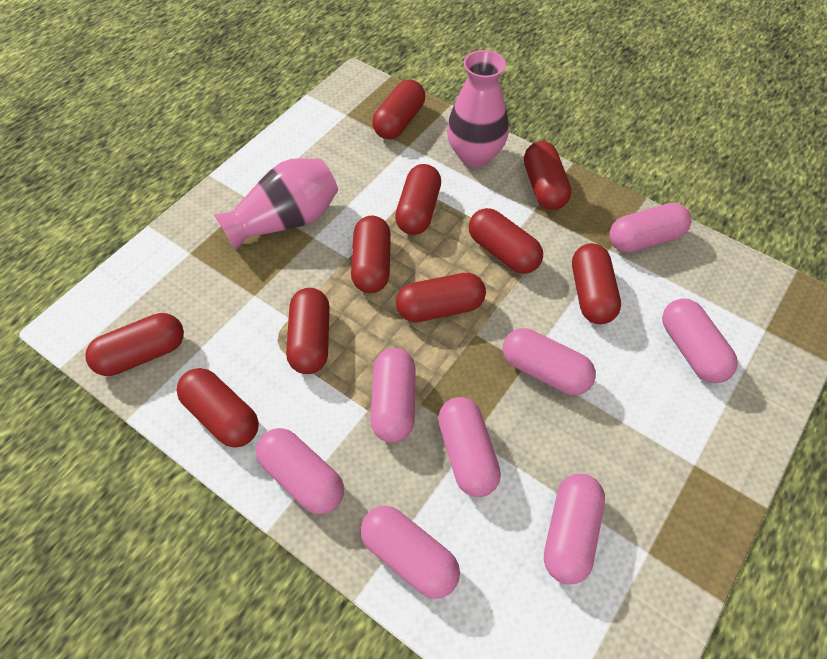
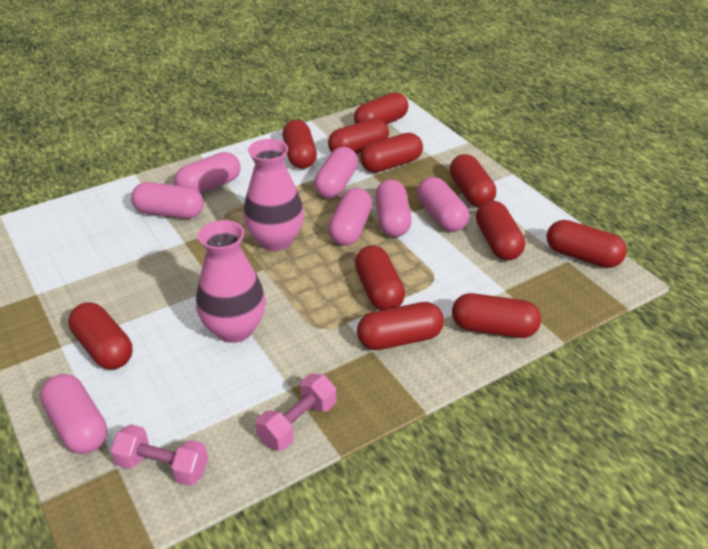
pink capsule: [256,428,344,514] [361,506,460,599] [370,348,416,443] [438,397,501,497] [503,328,596,395] [544,474,605,584] [609,203,692,253] [662,299,738,383] = 8 -> [40,374,107,454] [131,182,204,219] [174,152,241,194] [314,147,358,198] [328,188,372,246] [375,179,412,237] [417,177,469,232] = 7
pink dumbbell: none = 0 -> [110,424,208,486] [255,374,336,451] = 2
red capsule: [85,313,184,376] [177,368,259,447] [286,288,330,374] [351,216,391,293] [372,79,425,139] [395,164,441,235] [396,273,486,322] [469,208,543,274] [524,141,571,210] [572,243,621,324] = 10 -> [68,302,132,370] [282,120,317,169] [328,119,389,154] [354,92,408,124] [355,245,405,310] [357,302,444,350] [360,133,423,173] [450,154,496,207] [452,293,541,338] [476,201,525,261] [546,220,627,268] = 11

